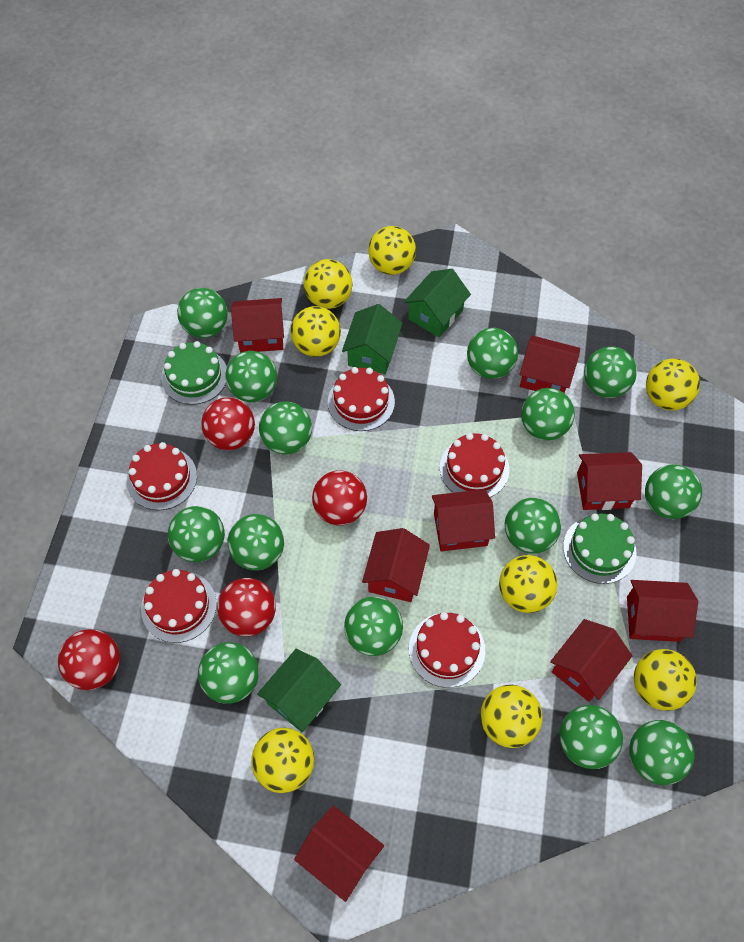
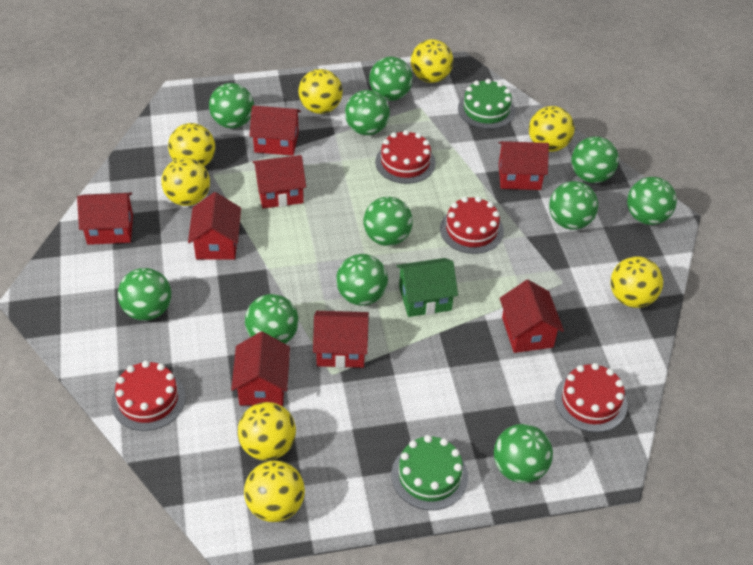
green ball: [168,506,225,562] [177,288,228,338] [198,642,259,704] [225,351,277,402] [228,514,284,570] [259,401,312,455] [344,597,403,656] [467,328,518,379] [505,498,561,554] [521,388,575,440] [559,705,623,769] [584,346,637,398] [629,720,695,785] [645,464,702,519] = 14 -> [118,268,171,321] [209,83,254,128] [245,294,299,344] [336,254,388,306] [345,90,390,135] [363,197,413,246] [369,57,413,101] [494,424,553,483] [549,181,598,230] [571,136,619,183] [627,177,677,225] = 11
green house: [257,649,341,733] [342,304,402,374] [404,269,471,337] = 3 -> [396,258,458,317] = 1
red ball: [58,629,120,690] [201,397,255,450] [217,578,276,637] [312,470,367,525] = 4 -> none = 0
red cake: [127,442,197,510] [141,569,217,643] [328,367,395,431] [409,612,485,688] [440,433,509,497] = 5 -> [111,361,186,431] [375,130,436,184] [440,196,504,254] [555,363,628,432] = 4

